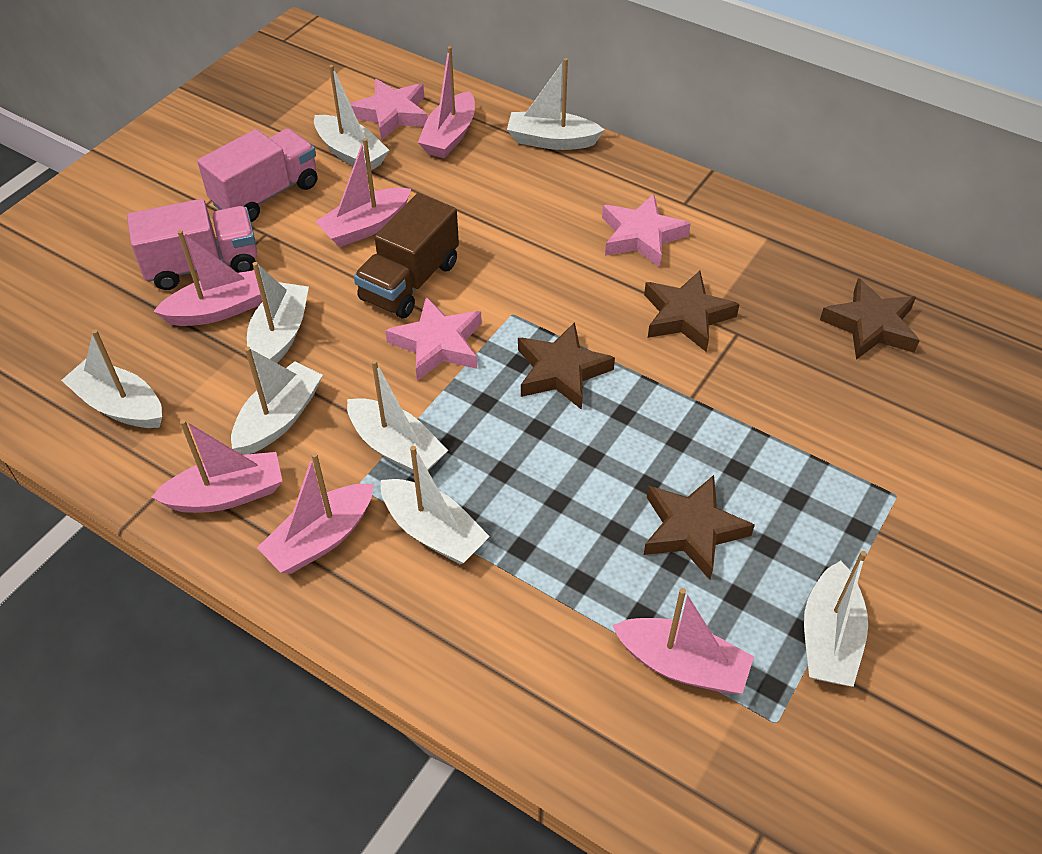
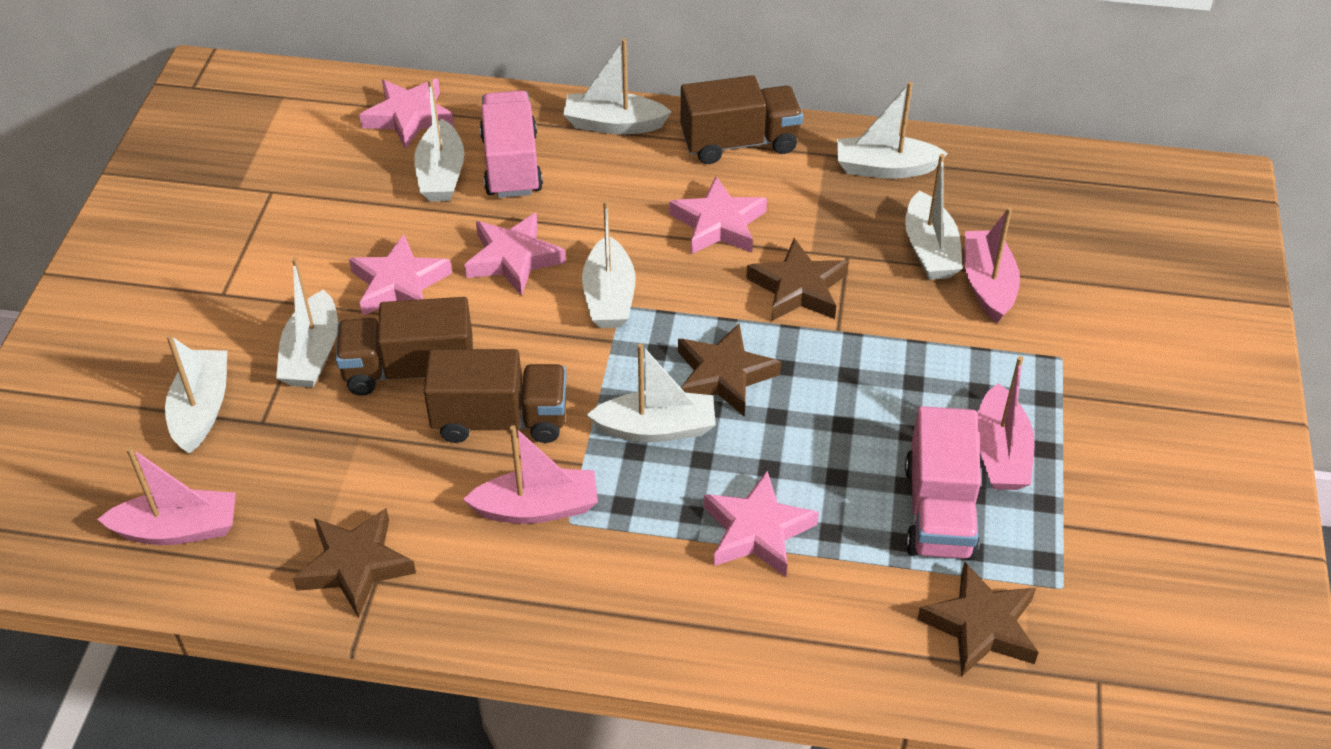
brown truck: [354,193,459,318] = 1 -> [336,297,473,395] [424,349,567,443] [681,75,803,164] = 3
pink boat: [152,419,282,513] [153,230,262,326] [257,453,374,574] [315,138,411,247] [418,46,475,158] [612,588,754,694] = 6 -> [97,447,236,545] [463,425,598,524] [964,208,1020,323] [977,356,1035,490] = 4
pink star: [350,79,428,141] [385,297,482,381] [602,194,691,267] = 3 -> [349,234,452,316] [359,79,454,150] [464,212,566,296] [669,177,767,254] [704,471,819,577] = 5

